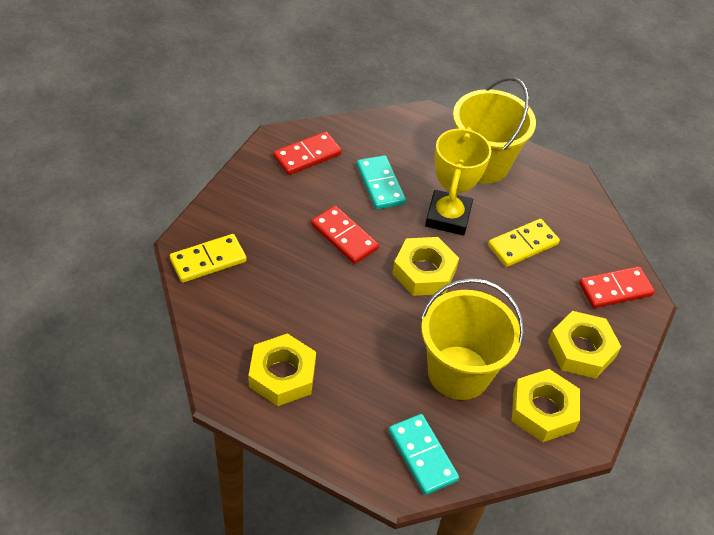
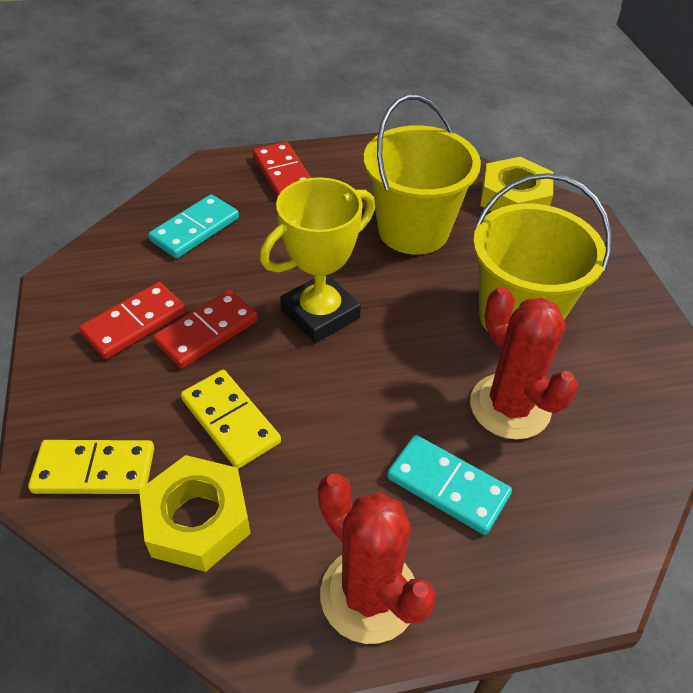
red cactus: none = 0 -> [318,474,436,644] [470,287,578,440] = 2
yellow nut: [248,333,316,406] [392,237,459,296] [512,369,580,442] [548,311,621,379] = 4 -> [139,455,251,572] [480,157,553,211] = 2

